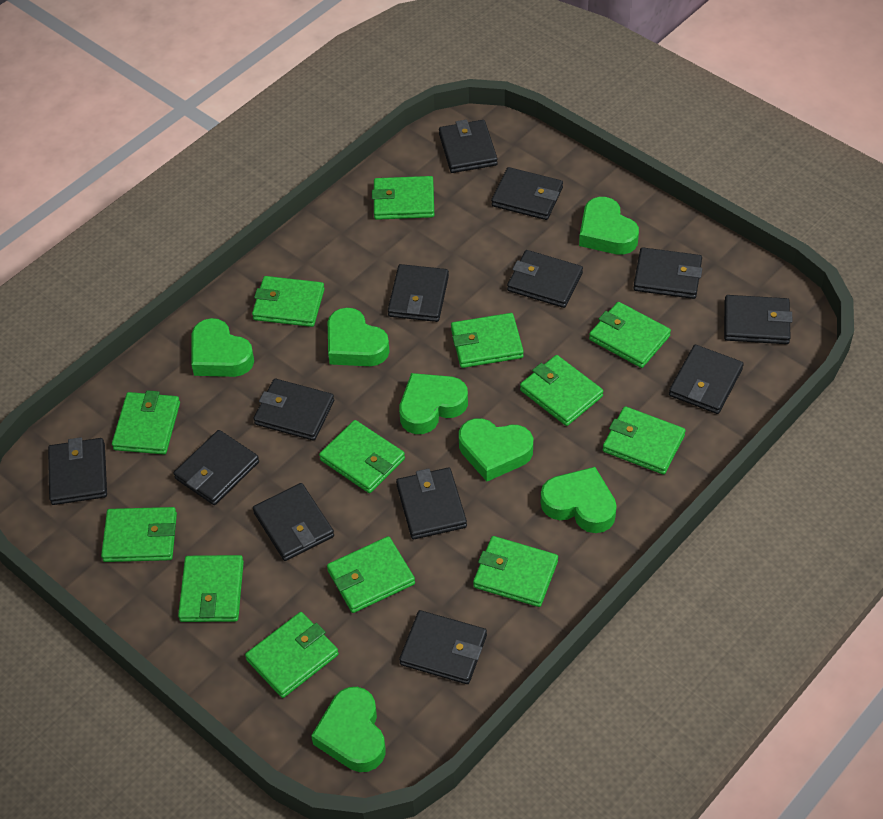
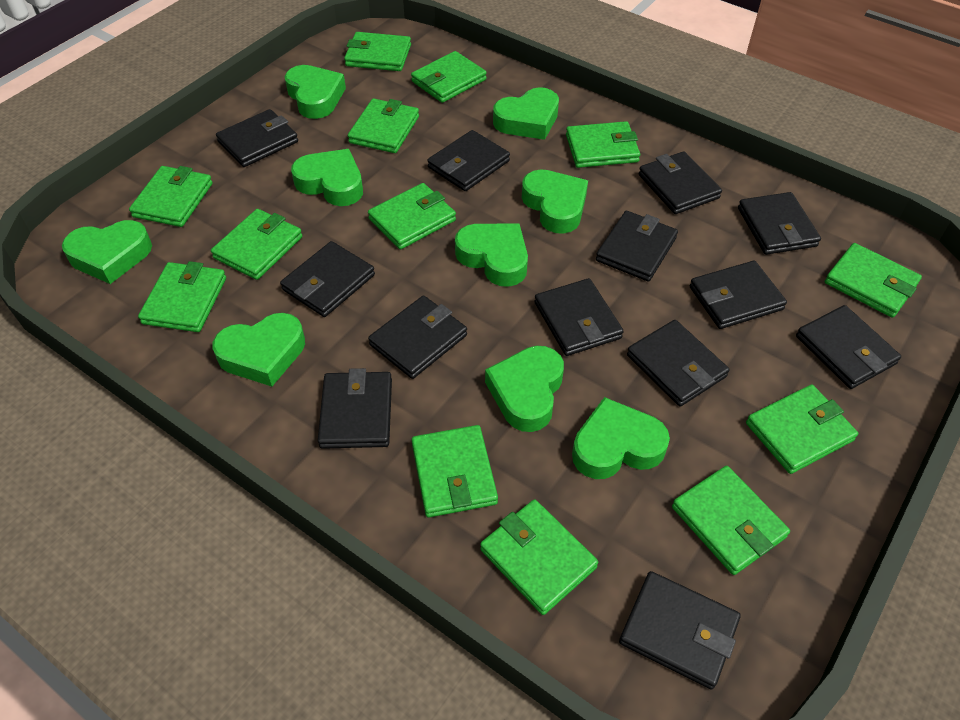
green heart: [191,318,254,377] [311,687,385,772] [328,308,390,366] [399,373,468,434] [459,418,533,481] [541,467,617,533] [579,197,639,255] = 7 -> [62,220,152,284] [213,313,305,386] [285,65,346,119] [291,149,363,206] [455,223,528,287] [485,346,564,432] [493,87,559,140] [522,169,588,234] [572,397,670,479] = 9

